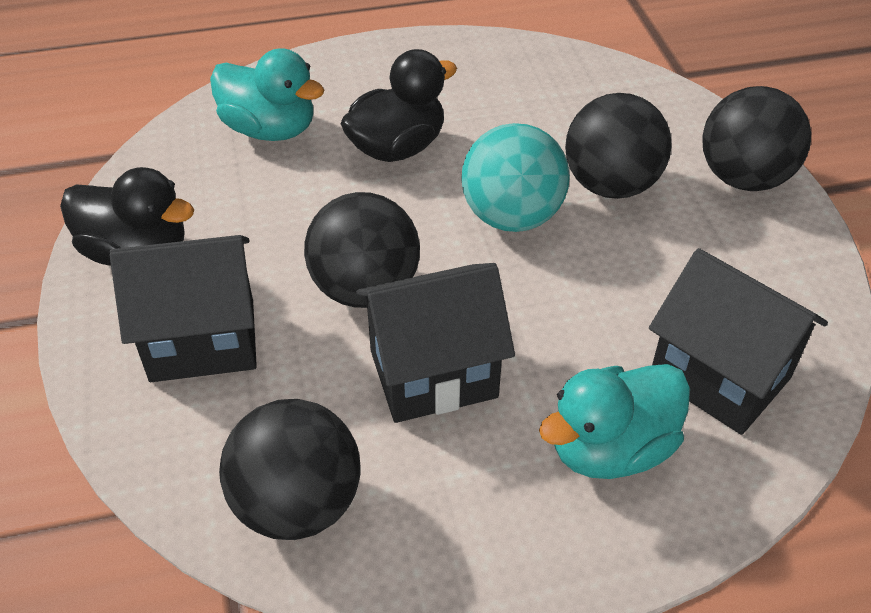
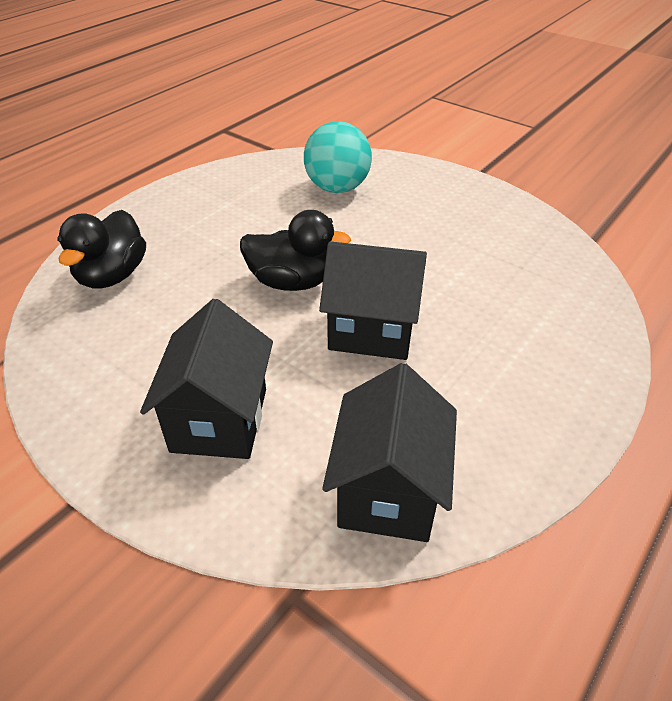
black ball: [219,399,360,540] [304,192,420,308] [565,93,672,199] [702,86,811,191] = 4 -> none = 0
turquoise duck: [210,48,324,141] [539,364,690,479] = 2 -> none = 0

